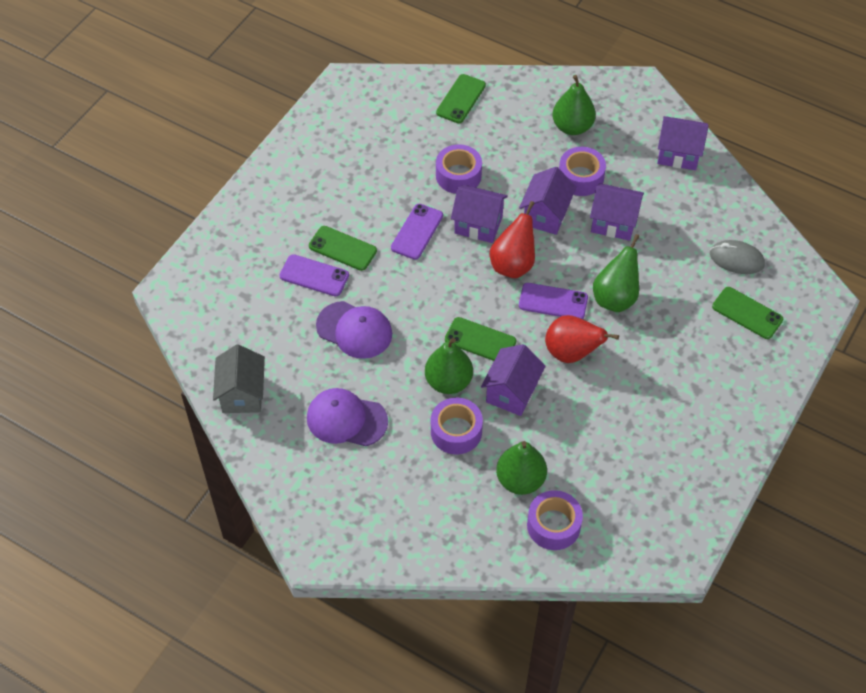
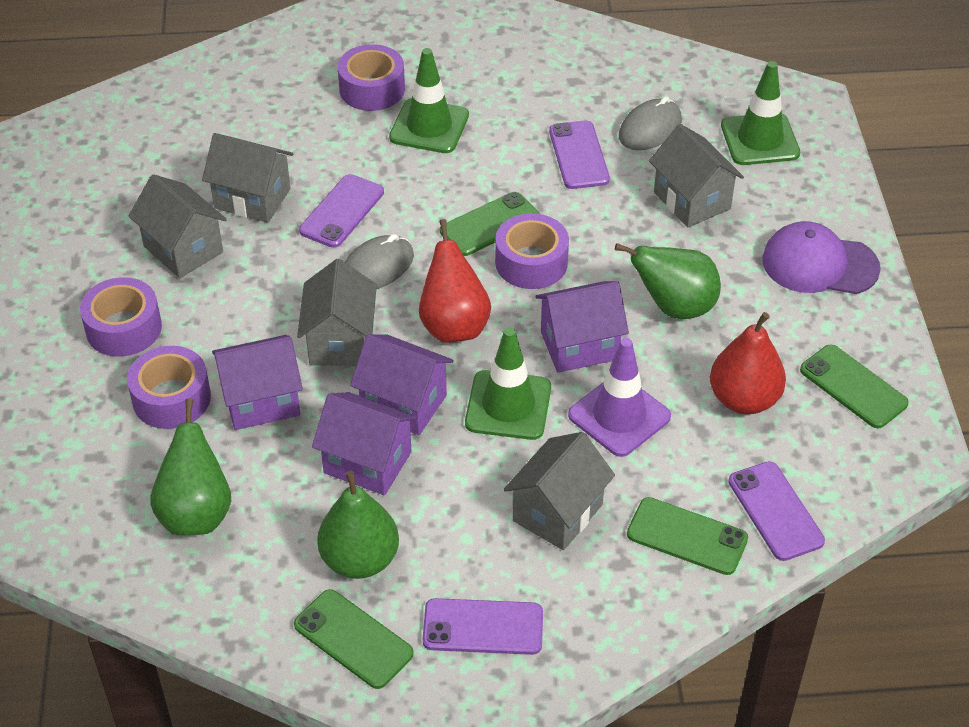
green pear: [425,338,473,394] [496,441,547,495] [552,75,596,135] [593,234,640,312] = 4 -> [150,398,231,535] [317,471,399,579] [615,243,721,319] = 3
green traffic cone: none = 0 -> [389,48,469,153] [465,327,551,440] [721,61,800,165] = 3
grey house: [213,344,265,413] = 1 -> [128,174,227,278] [202,133,293,223] [297,259,377,366] [504,432,615,550] [649,124,744,228] = 5
grey mouse: [710,240,765,274] = 1 -> [345,234,414,289] [619,96,682,150] = 2
purple cap: [307,388,388,446] [316,301,392,359] = 2 -> [762,221,881,294] = 1
purple house: [451,185,508,243] [481,344,546,416] [519,167,576,235] [590,183,644,241] [657,116,709,170] = 5 -> [212,335,303,430] [312,392,418,495] [350,334,454,435] [535,281,629,373] = 4
purple phone: [279,254,349,296] [391,204,443,260] [519,283,588,319] = 3 -> [299,174,384,248] [423,598,543,655] [549,120,610,189] [729,461,825,561] = 4
purple traffic cone: none = 0 -> [568,338,671,457] = 1

